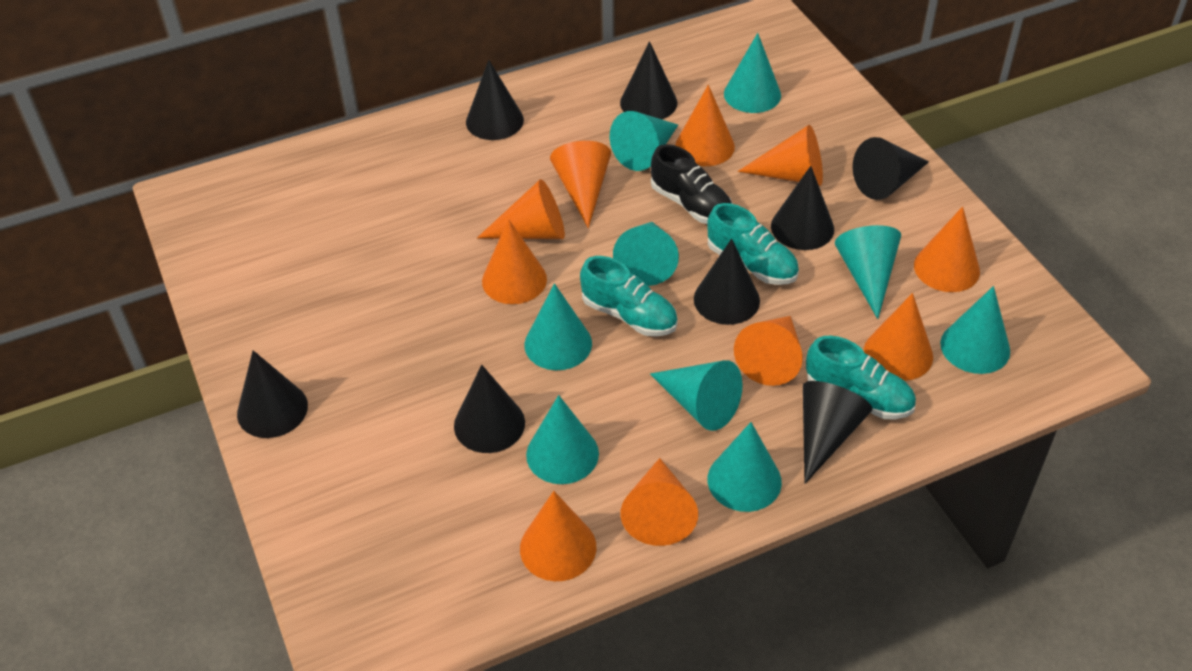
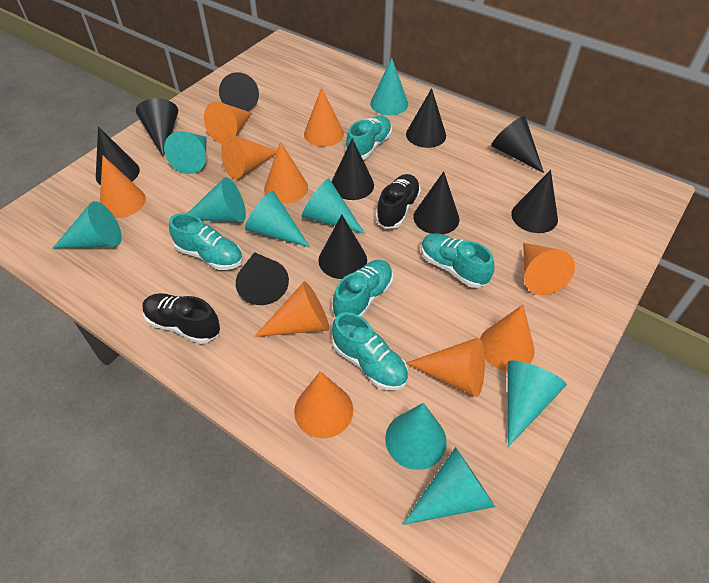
black cone: [237,350,308,438] [454,365,525,453] [466,60,524,140] [620,41,677,119] [694,238,760,325] [771,166,834,250] [803,381,872,484] [853,137,929,200] = 8 -> [96,126,140,185] [136,98,178,157] [219,72,259,111] [236,252,289,305] [318,214,367,279] [331,138,374,200] [406,88,446,148] [414,171,459,234] [491,116,544,173] [511,170,558,233] = 10
black shoe: [651,144,733,224] = 1 -> [142,293,220,344] [375,174,421,229] = 2
turquoise shoe: [580,256,678,337] [707,203,799,285] [806,336,916,420] = 3 -> [169,213,243,270] [332,312,408,390] [333,260,393,317] [345,116,392,160] [421,233,495,288] = 5

